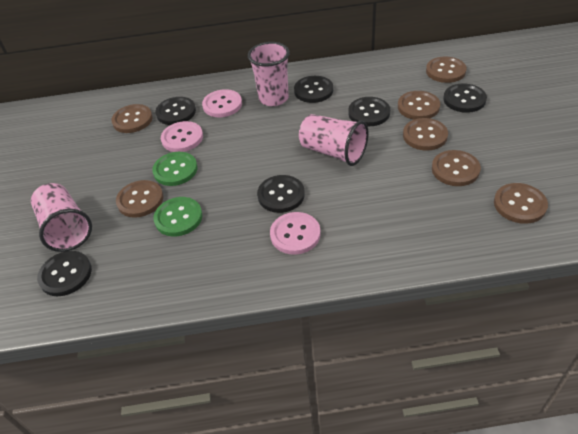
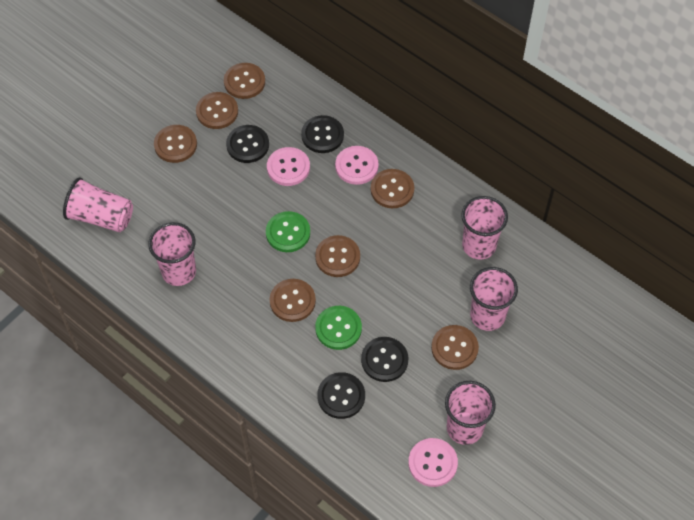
black button: [37,251,92,296] [155,97,196,125] [257,175,305,213] [294,76,333,103] [348,97,390,126] [443,83,487,113] = 6 -> [226,125,269,163] [301,115,344,153] [317,372,365,419] [361,337,408,382] = 4
pink cup: [31,183,92,252] [248,42,290,106] [299,114,369,166] = 3 -> [63,177,133,232] [148,222,196,286] [445,381,496,445] [461,196,508,260] [470,267,518,331] = 5

